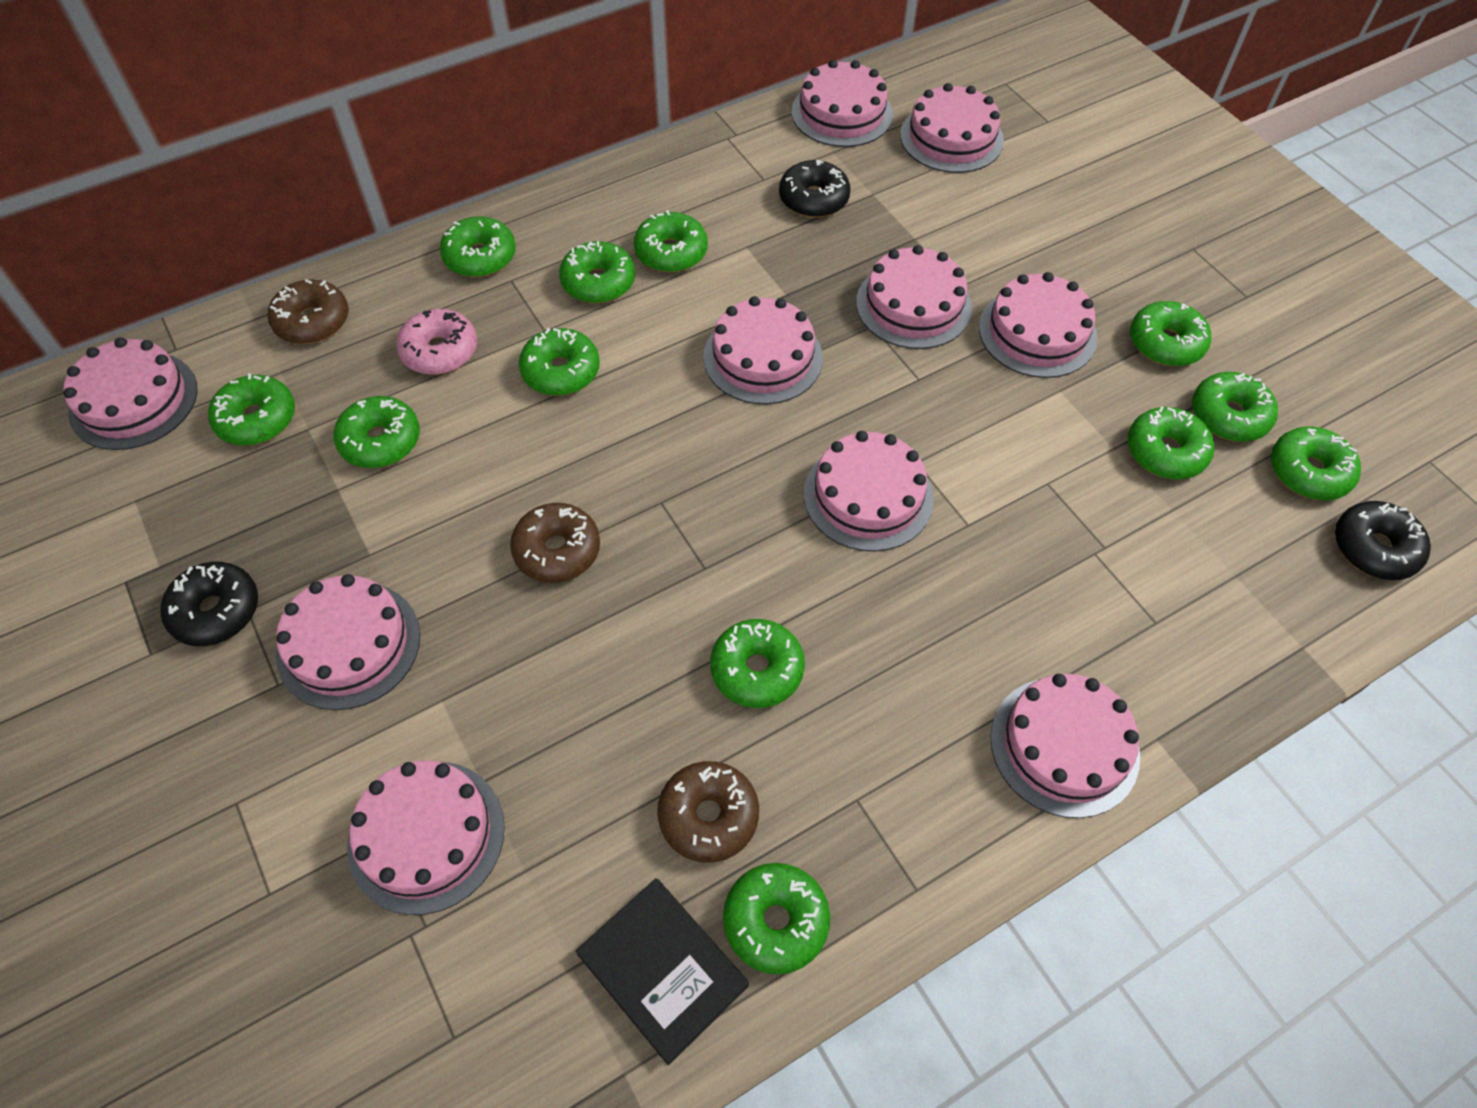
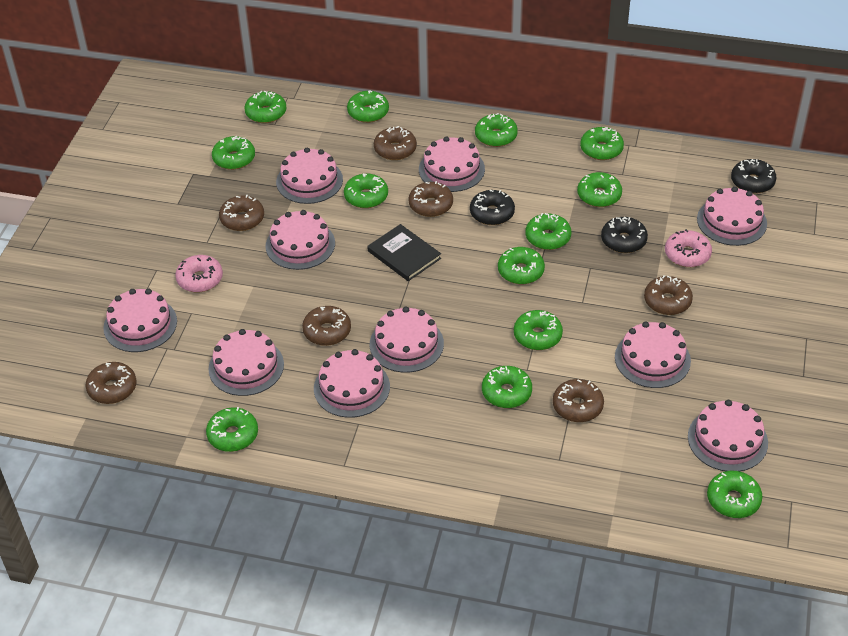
brown donut: [267,279,349,344] [510,503,600,583] [657,761,759,863] = 3 -> [85,362,137,404] [219,195,264,231] [302,306,351,346] [374,126,417,160] [408,181,453,217] [553,379,604,422] [644,275,693,315] = 7
green donut: [208,373,295,446] [334,396,420,468] [440,217,516,277] [519,328,600,396] [559,241,635,303] [634,210,708,272] [710,619,805,708] [723,863,830,974] [1127,406,1215,479] [1130,301,1211,366] [1192,372,1278,442] [1271,427,1361,500] = 12 -> [206,407,258,452] [212,136,255,170] [244,91,286,123] [344,174,388,208] [347,90,389,123] [475,113,518,147] [482,366,532,408] [498,247,545,284] [514,310,563,350] [526,213,571,250] [577,172,622,207] [580,127,624,160] [707,471,762,518] = 13
pink donut: [396,309,477,375] = 1 -> [175,255,223,292] [665,229,712,267] = 2

